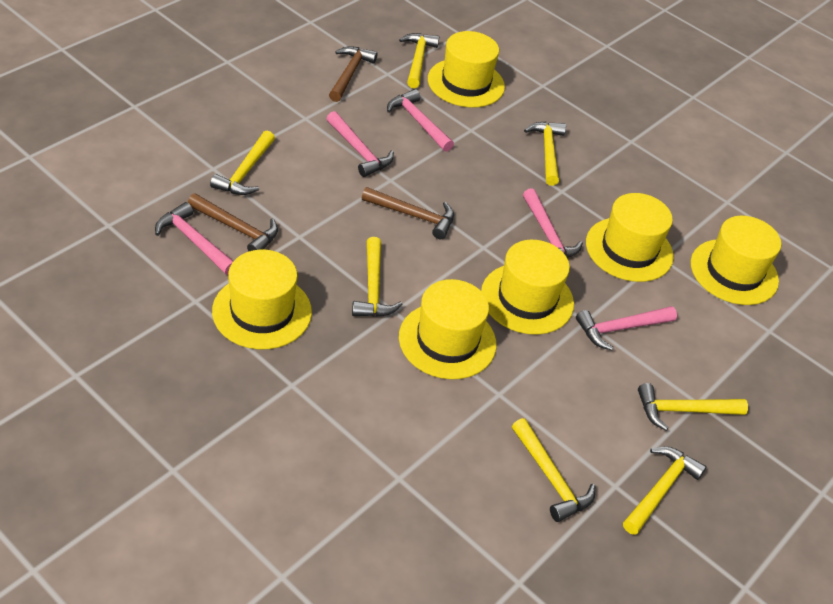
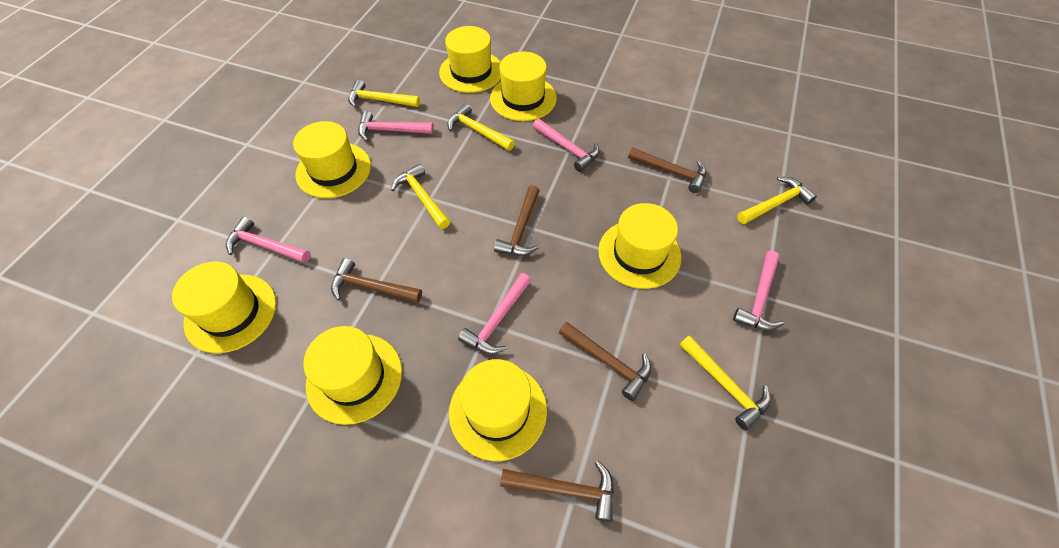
brown hammer: [188,193,278,251] [329,46,378,102] [362,187,454,239] = 3 -> [331,258,422,303] [494,185,540,256] [500,461,614,522] [559,322,651,401] [628,147,706,193] = 5
yellow hammer: [210,131,275,195] [352,237,403,317] [399,33,439,88] [512,418,595,522] [524,122,566,186] [623,446,707,535] [638,383,748,431] = 7 -> [348,80,420,108] [391,164,450,229] [447,103,515,151] [680,335,771,430] [737,177,817,224] = 5
yellow hat: [212,250,312,349] [399,279,496,379] [428,31,505,107] [481,240,574,335] [586,193,674,282] [691,216,781,305] = 6 -> [172,261,276,353] [293,121,371,198] [303,326,402,425] [439,26,501,93] [449,359,547,461] [490,52,557,121] [598,203,681,289] = 7

